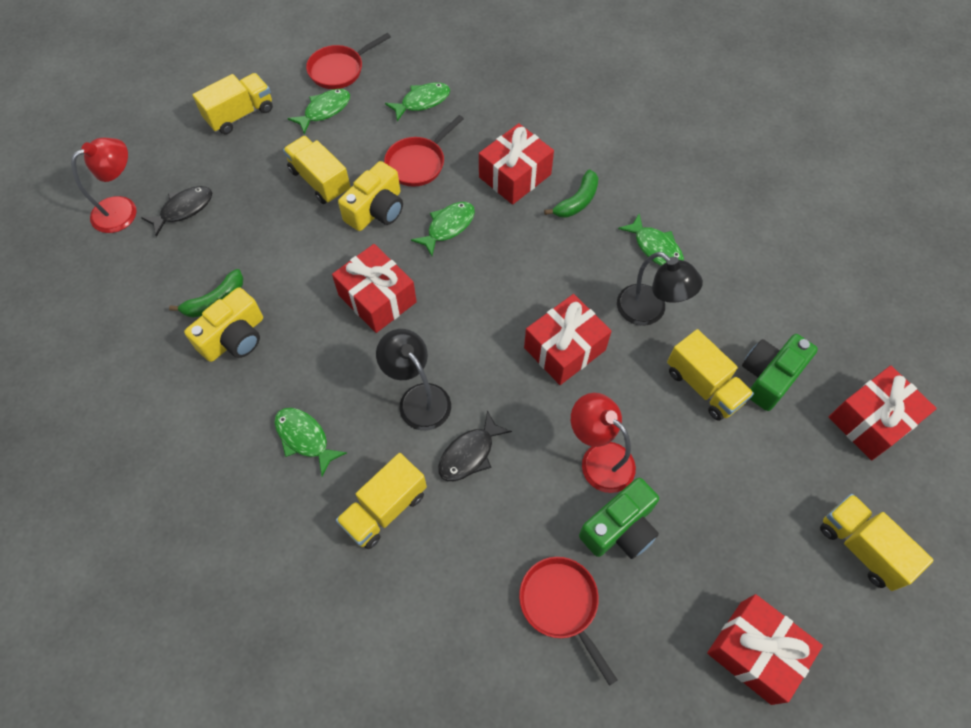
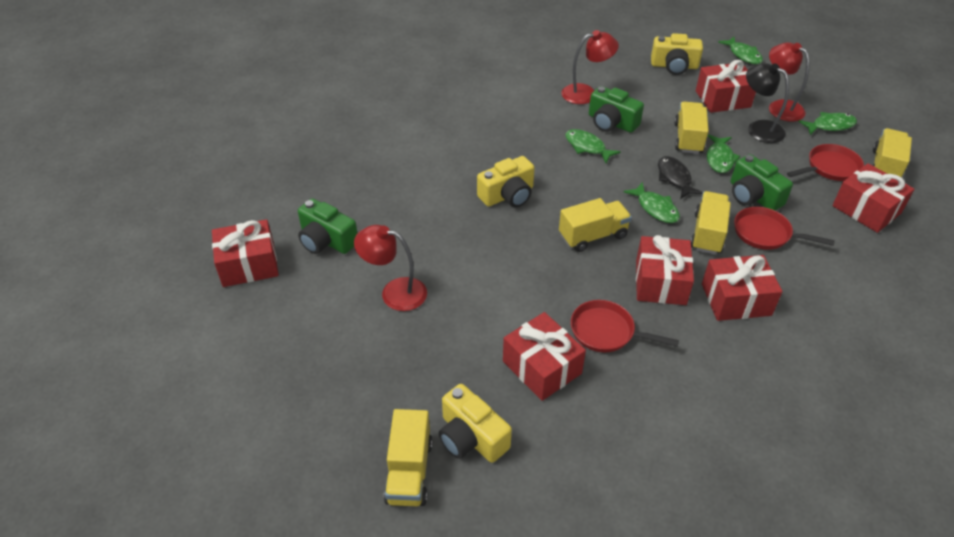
black fish: [142,186,212,237] [438,410,512,481] = 2 -> [658,156,703,199] = 1
black lamp: [376,329,451,431] [617,252,703,326] = 2 -> [746,63,789,143] = 1
green banana: [169,269,243,318] [544,169,598,218] = 2 -> none = 0
green camera: [579,478,659,559] [742,334,818,411] = 2 -> [298,198,357,254] [589,86,644,133] [731,154,793,211] = 3
red gift: [332,244,417,333] [479,123,554,205] [524,294,612,385] [707,594,823,705] [829,366,937,460] = 5 -> [212,219,279,287] [503,312,586,401] [636,235,694,305] [696,60,756,113] [702,255,782,321] [832,163,914,233] = 6
red lamp: [71,138,137,233] [571,393,636,493] = 2 -> [354,225,427,311] [561,30,619,104] [769,42,810,121] = 3
yellow camera: [184,287,263,362] [338,161,403,231] = 2 -> [439,384,512,463] [477,156,535,207] [651,33,703,75] = 3

